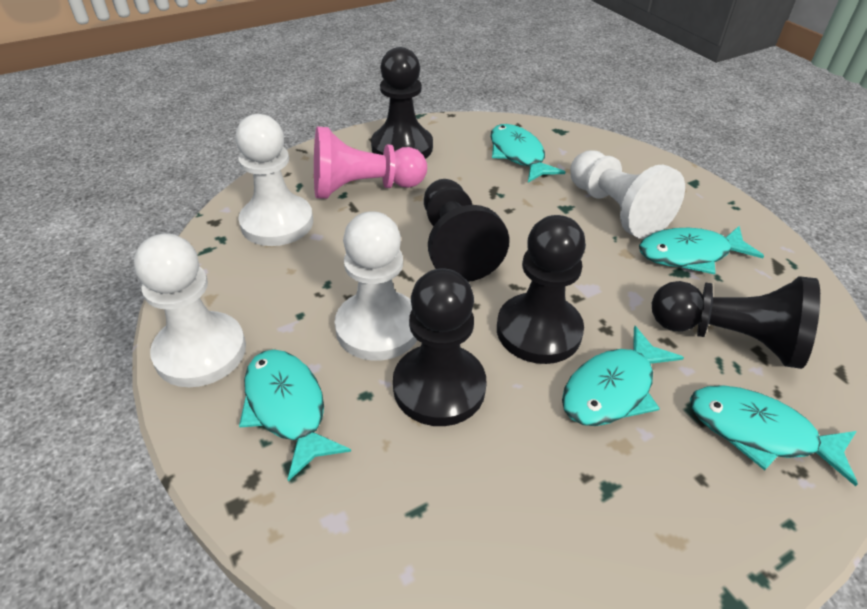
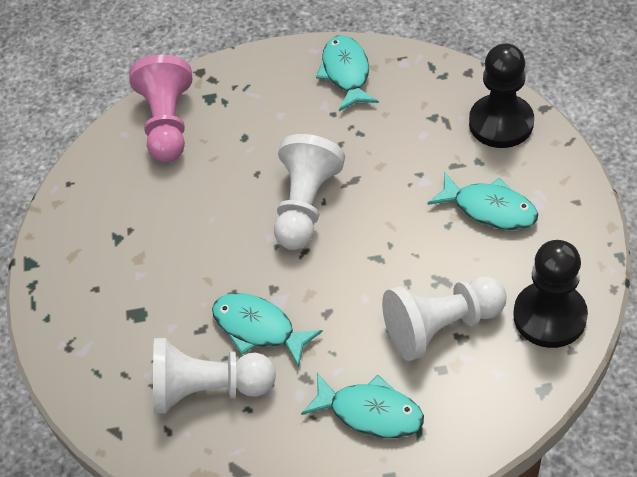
black pawn: [371,47,433,159] [393,268,487,426] [424,179,509,282] [497,215,586,364] [652,276,820,369] = 5 -> [469,43,534,148] [513,240,588,348] = 2
turquoise fish: [239,349,351,481] [490,124,565,183] [562,326,684,426] [639,226,764,275] [690,385,858,486] = 5 -> [212,293,323,368] [301,373,424,438] [316,35,379,111] [428,172,538,230] = 4
white pawn: [134,233,246,387] [235,114,313,246] [334,211,417,361] [570,150,685,239] = 4 -> [153,338,276,414] [274,134,345,250] [382,277,506,361] = 3

